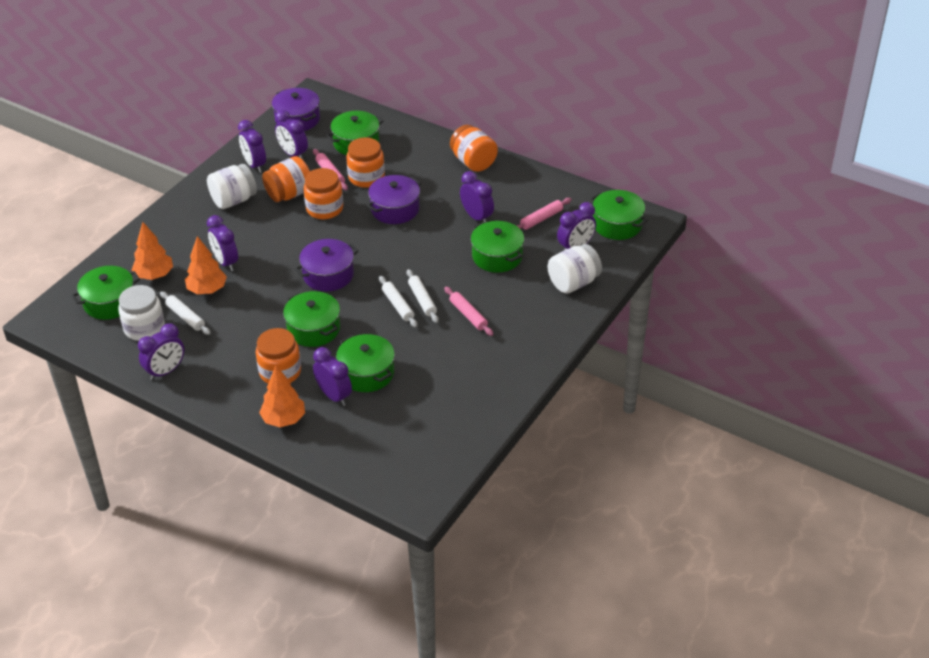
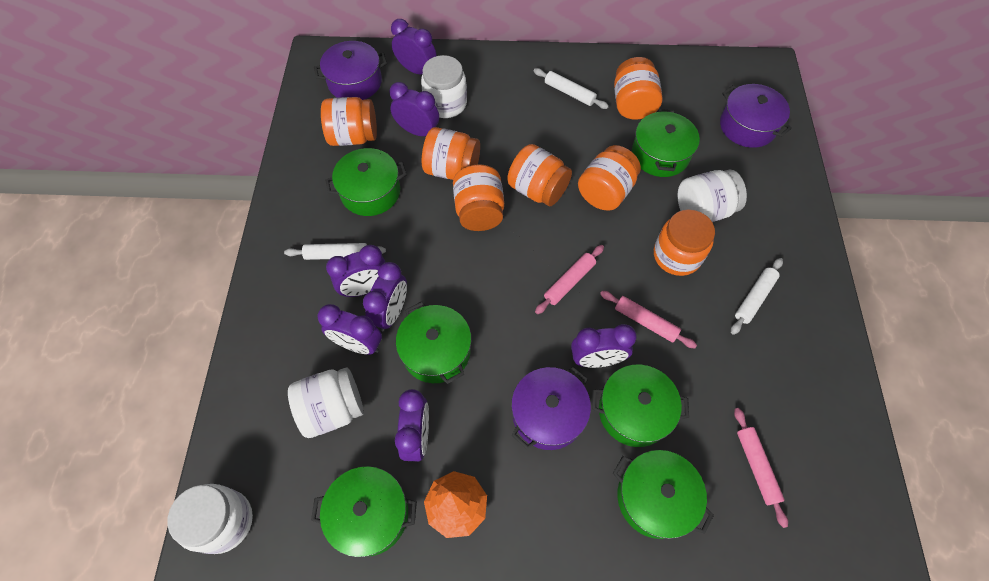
orange jar: [256,328,301,384] [262,156,310,202] [304,168,343,219] [346,137,385,188] [450,125,498,172] = 5 -> [321,97,377,146] [422,127,480,180] [453,164,504,231] [507,144,572,206] [578,145,641,210] [614,57,662,120] [654,209,715,276] = 7
orange tree: [132,222,173,280] [185,236,227,294] [259,366,305,427] = 3 -> [424,471,487,538] = 1
white jar: [118,285,165,341] [207,164,257,209] [548,244,602,293] = 3 -> [167,484,253,554] [288,367,364,438] [421,55,467,118] [677,169,747,222] = 4

